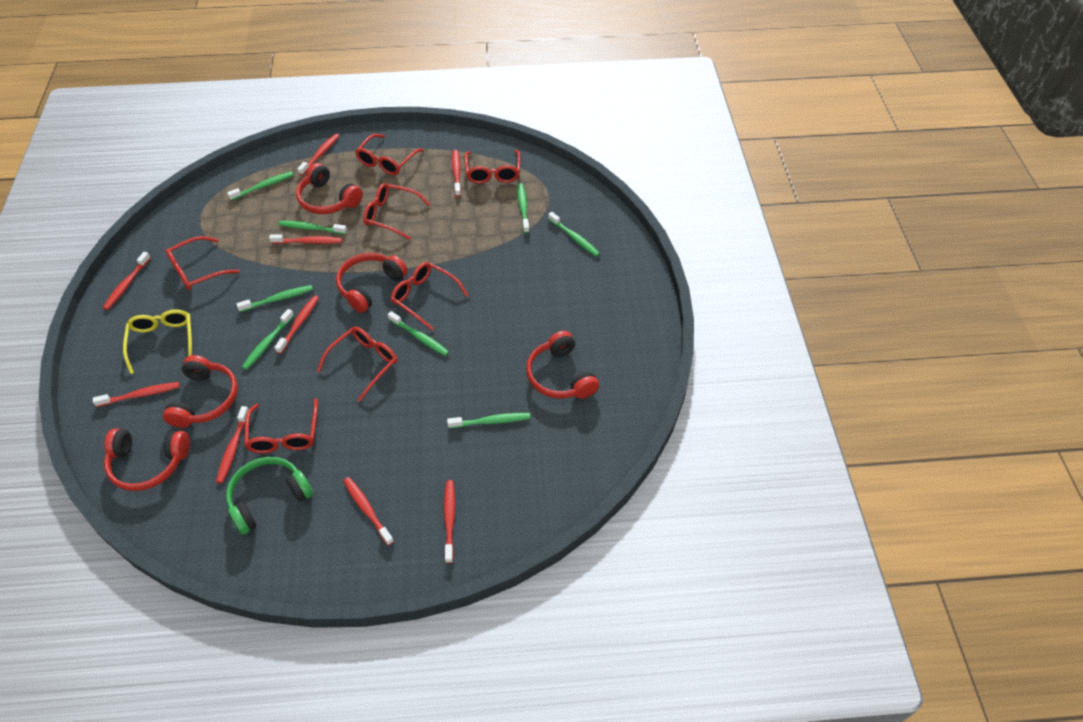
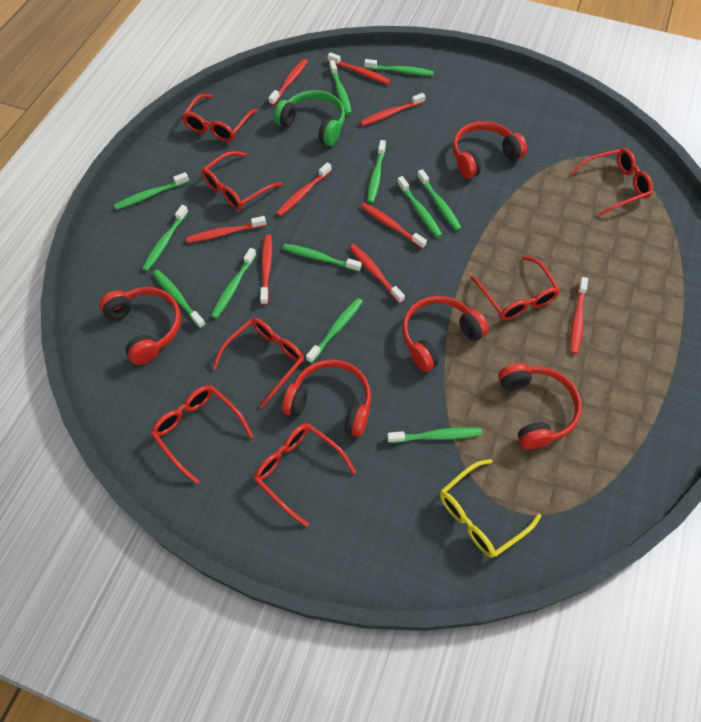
green toothbrush: [227,171,294,201] [236,285,313,312] [242,309,294,370] [279,221,347,234] [387,311,449,356] [447,413,530,428] [517,183,529,233] [548,212,600,257] = 8 -> [114,172,189,210] [142,205,189,271] [153,269,206,328] [211,248,257,319] [282,244,362,272] [306,298,363,363] [329,60,352,115] [364,59,434,76] [367,140,386,203] [387,427,482,443] [397,176,442,238] [417,169,461,231] = 12

